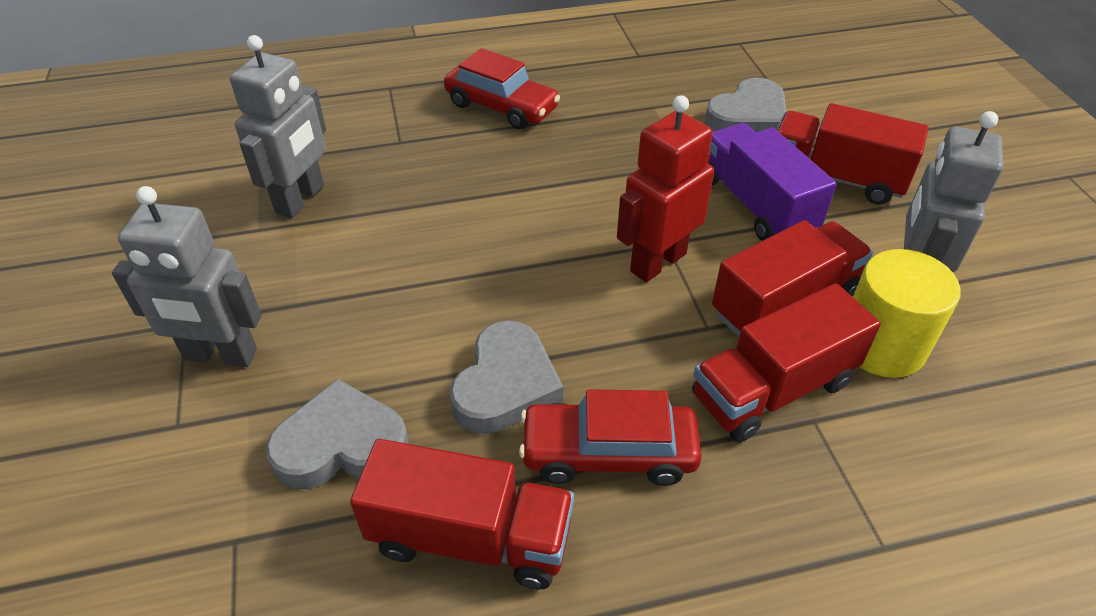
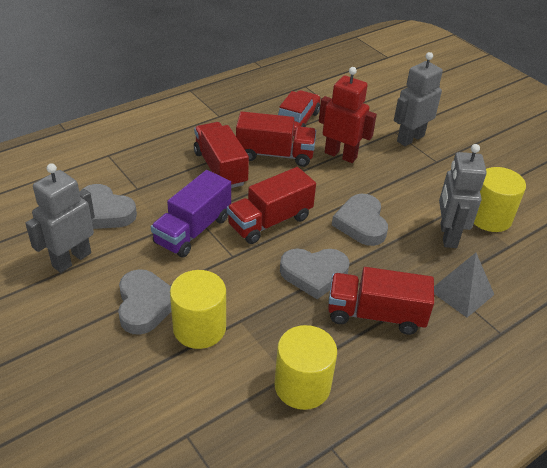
grey heart: [266,379,409,489] [449,321,563,434] [704,78,786,132] = 3 -> [82,184,137,229] [118,269,171,335] [280,249,350,299] [332,194,388,246] = 4
grey pyramid: none = 0 -> [434,253,494,318] = 1
red car: [444,48,560,129] [519,389,702,486] = 2 -> [278,90,320,136] = 1
yellow cylinder: [853,249,961,378] = 1 -> [170,270,226,349] [274,325,337,410] [474,167,526,232] = 3

